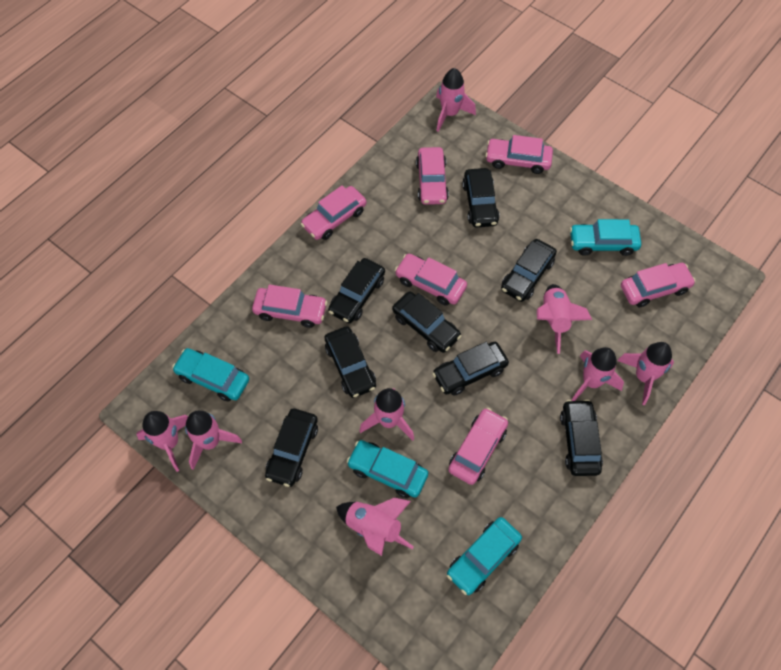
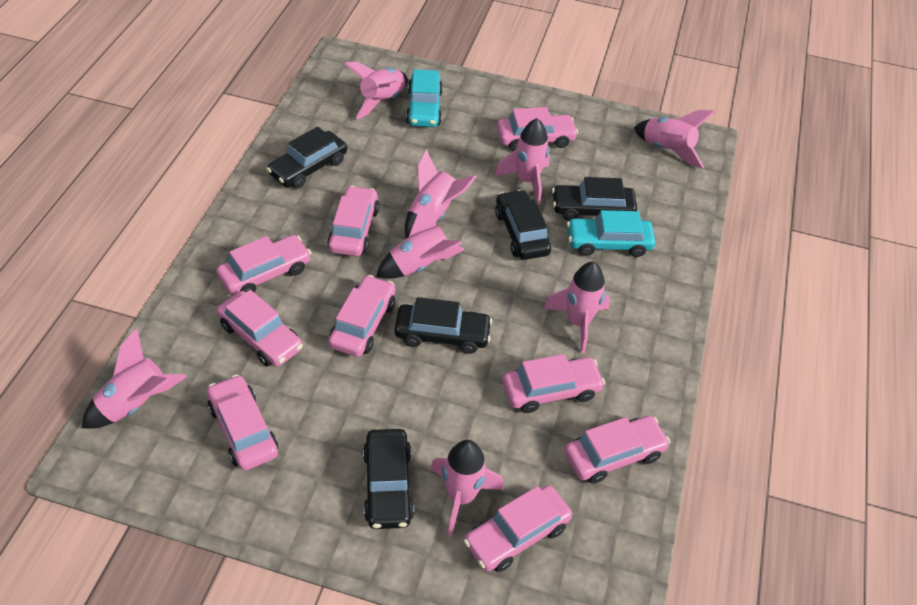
black car: [265,409,318,487] [325,326,376,398] [328,258,385,323] [392,291,461,353] [432,342,509,396] [462,168,500,227] [501,239,557,302] [560,399,603,476] = 8 -> [267,127,347,188] [363,429,414,529] [395,297,492,354] [495,189,551,260] [552,177,637,221] = 5
pink car: [252,284,327,328] [301,186,366,240] [395,254,467,306] [416,147,449,205] [448,408,508,485] [485,135,553,174] [621,263,696,307] = 7 -> [207,374,278,471] [216,235,311,295] [217,290,303,367] [327,186,379,256] [328,275,395,357] [464,485,572,572] [497,107,578,151] [503,354,605,413] [564,416,670,484] = 9
turquoise car: [172,348,249,402] [347,440,428,498] [447,517,522,595] [570,219,641,256] = 4 -> [406,69,443,127] [567,210,655,257] = 2

